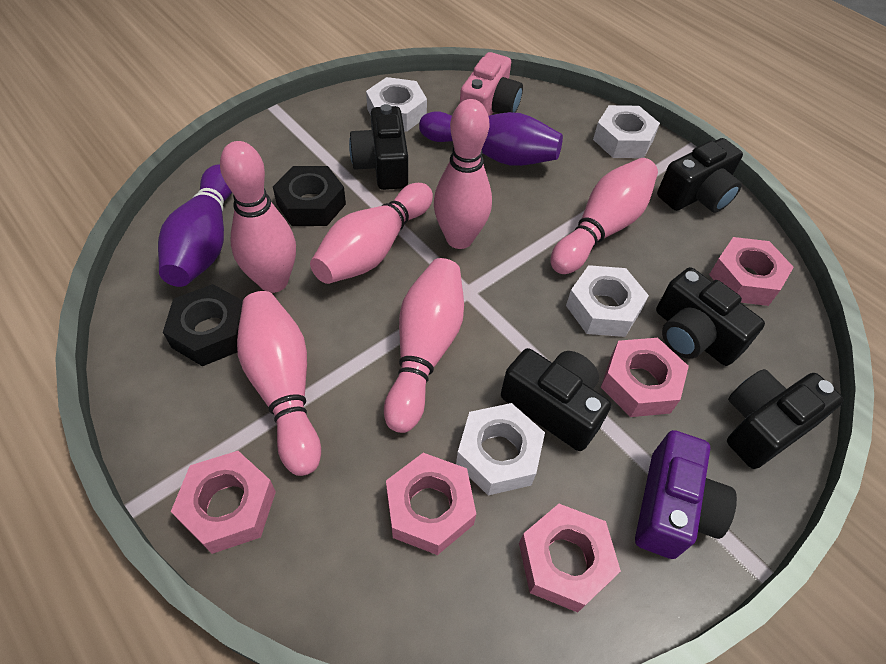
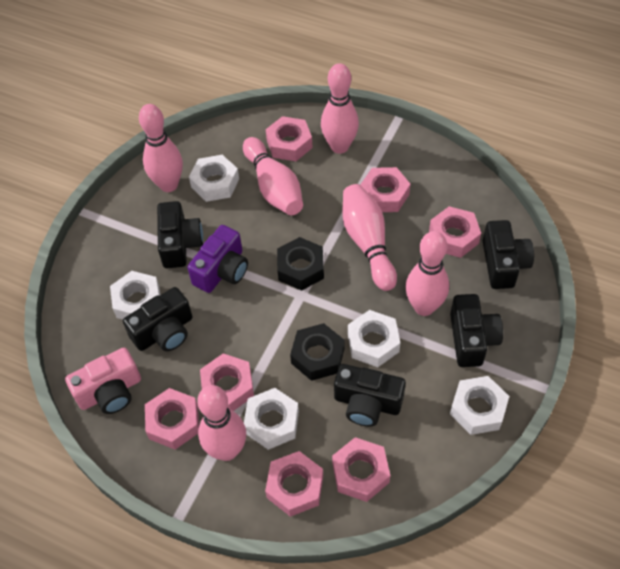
pink nut: [171,451,276,554] [386,453,476,555] [519,504,621,613] [601,338,689,417] [709,237,794,306] = 5 -> [145,388,199,449] [200,353,254,411] [265,451,323,517] [266,116,312,161] [332,437,390,502] [360,167,411,212] [429,206,481,258] = 7
purple bowling pin: [158,164,232,287] [419,111,563,166] = 2 -> none = 0
white nut: [366,77,427,132] [456,403,545,495] [566,265,649,337] [593,105,660,158] = 4 -> [110,271,161,320] [189,155,239,202] [244,388,299,450] [348,310,400,367] [450,376,509,435] = 5

